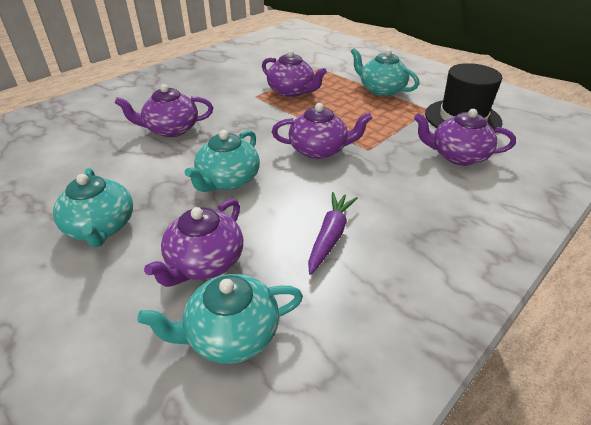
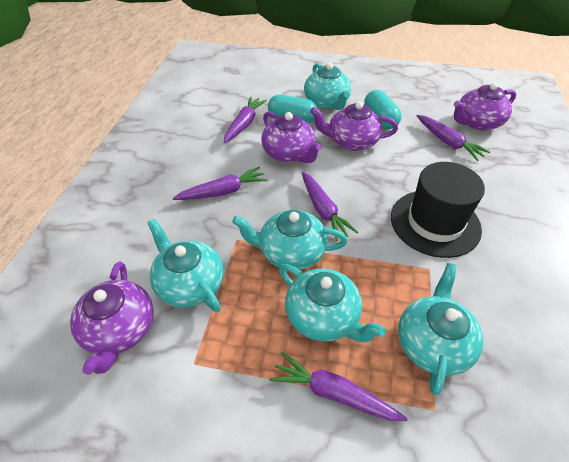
purple carrot: [308,192,358,275] = 1 -> [173,167,267,200] [224,96,267,143] [269,352,408,421] [301,172,358,241] [417,115,490,161] = 5
purple teapot: [115,84,213,137] [144,199,243,287] [262,50,327,97] [272,103,372,159] [414,109,516,166] = 5 -> [70,261,154,375] [261,111,322,163] [310,101,398,151] [454,82,516,131] = 4
turquoise capsule: none = 0 -> [268,94,317,123] [364,90,402,129] = 2
turquoise teapot: [53,168,133,247] [137,274,303,364] [185,130,260,192] [351,48,419,96] = 4 -> [147,219,224,312] [232,210,348,270] [279,264,386,343] [304,63,352,110] [398,263,483,395] = 5

